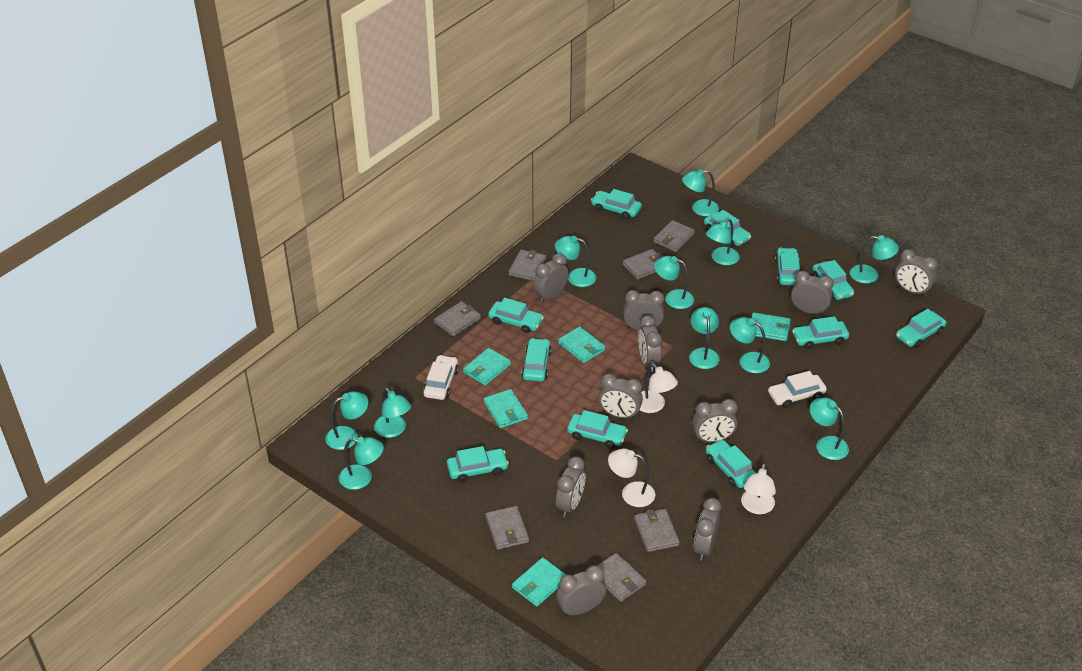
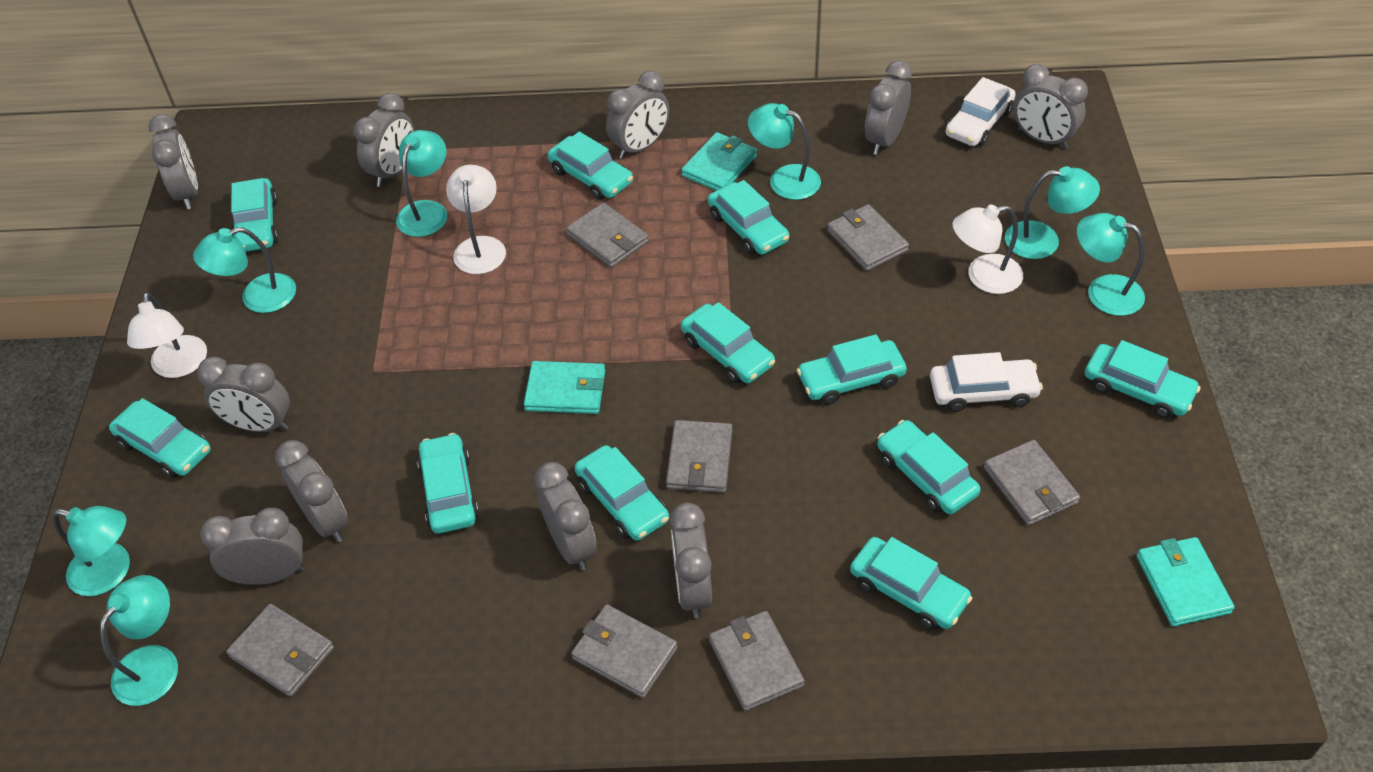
turquoise lamp: [325,391,369,450] [339,437,384,490] [374,388,411,438] [555,236,596,287] [654,256,694,309] [682,169,719,217] [689,307,719,369] [706,219,740,265] [730,317,770,373] [810,398,849,460] [850,235,899,284] = 11 -> [52,506,130,596] [100,575,178,706] [193,227,296,313] [396,130,447,237] [748,103,821,200] [1005,166,1100,259] [1077,213,1145,316] = 7
turquoise wallet: [463,348,511,386] [484,389,528,428] [512,557,566,607] [558,327,605,363] [752,312,791,341] = 5 -> [524,361,605,414] [681,132,757,191] [1137,537,1235,626] = 3

